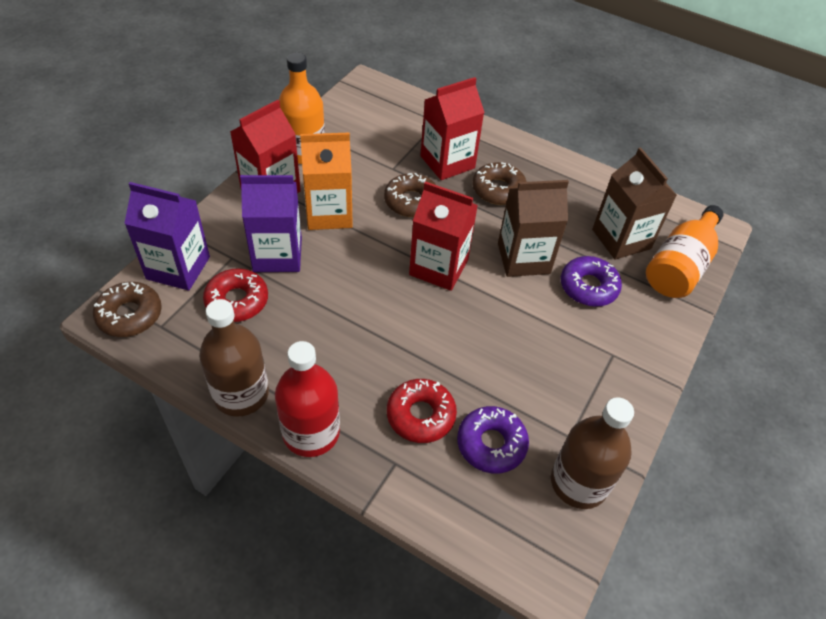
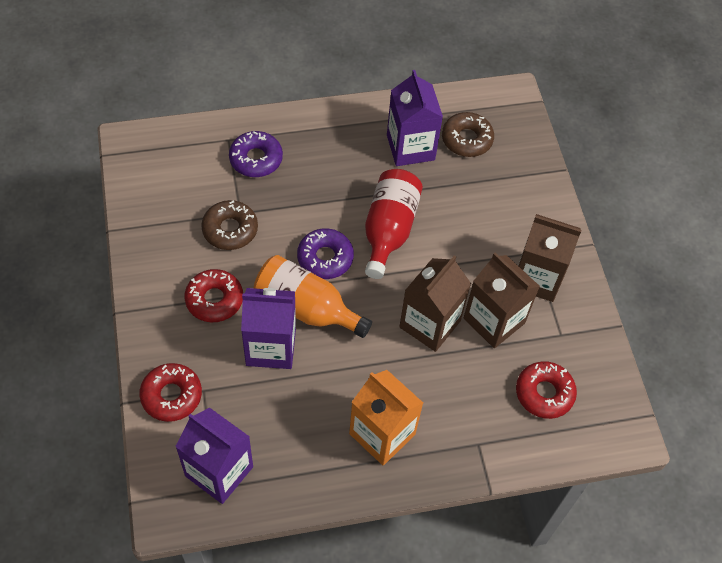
brown bottle: [199,299,269,417] [551,397,634,509] = 2 -> none = 0
brown carton: [498,180,569,277] [592,147,677,260] = 2 -> [399,255,471,352] [464,253,540,348] [519,214,582,302] = 3
brown donut: [93,282,162,337] [384,173,436,217] [472,162,526,205] = 3 -> [201,200,258,250] [442,112,494,157] = 2
orange bottle: [279,53,325,164] [646,205,724,298] = 2 -> [254,255,372,338] = 1
purple carton: [124,182,210,291] [240,175,302,272] = 2 -> [175,407,253,504] [241,288,296,369] [387,70,443,166] = 3
red carton: [230,100,301,193] [409,181,478,291] [420,77,485,180] = 3 -> none = 0
red donut: [203,268,268,322] [387,379,457,443] = 2 -> [139,363,202,422] [184,269,243,322] [516,361,577,419] = 3

